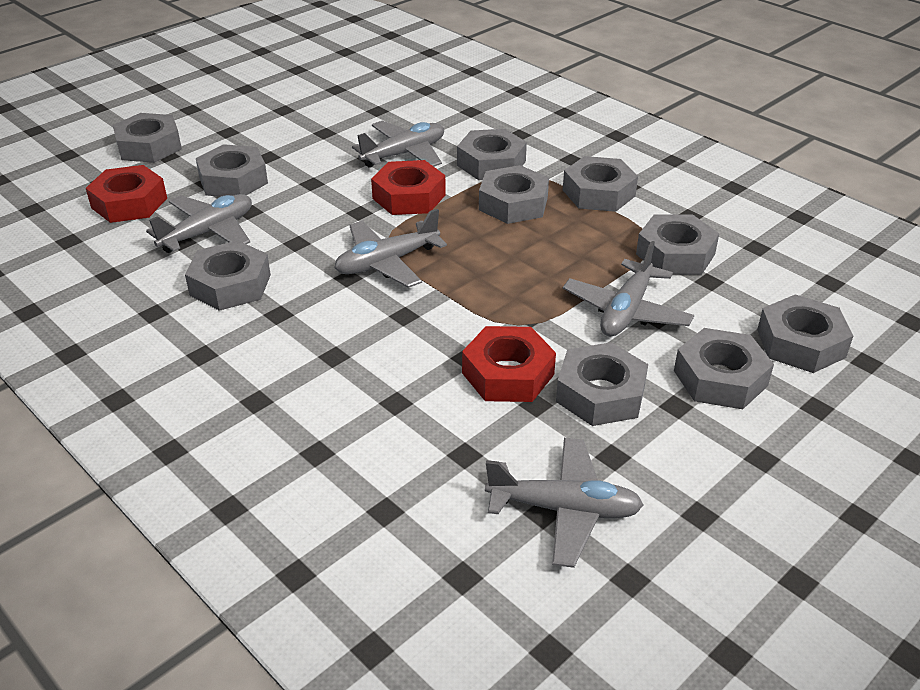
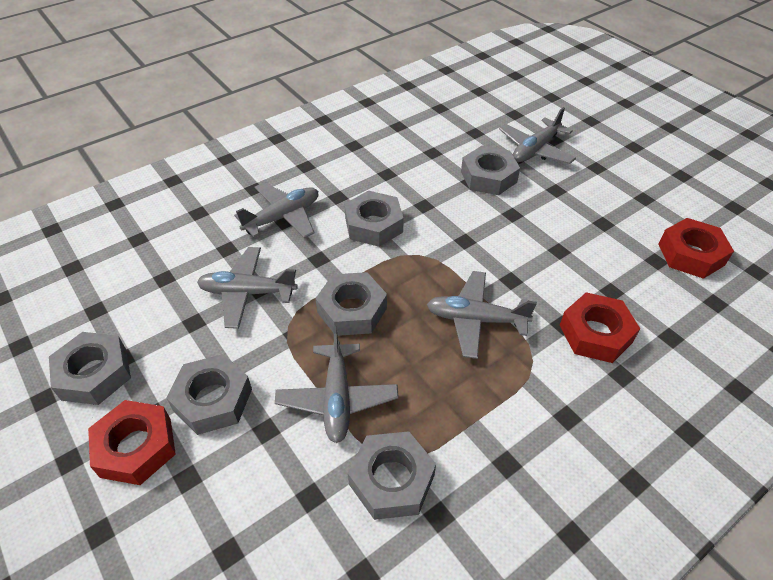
grey nut: [113,113,182,163] [185,240,271,311] [196,144,268,197] [457,129,527,180] [479,165,549,224] [556,342,648,426] [563,156,638,212] [636,215,719,275] [674,328,774,409] [757,294,853,373] = 10 -> [49,332,131,405] [166,354,252,435] [315,272,387,336] [344,191,404,247] [348,431,436,520] [461,146,520,195] = 6

